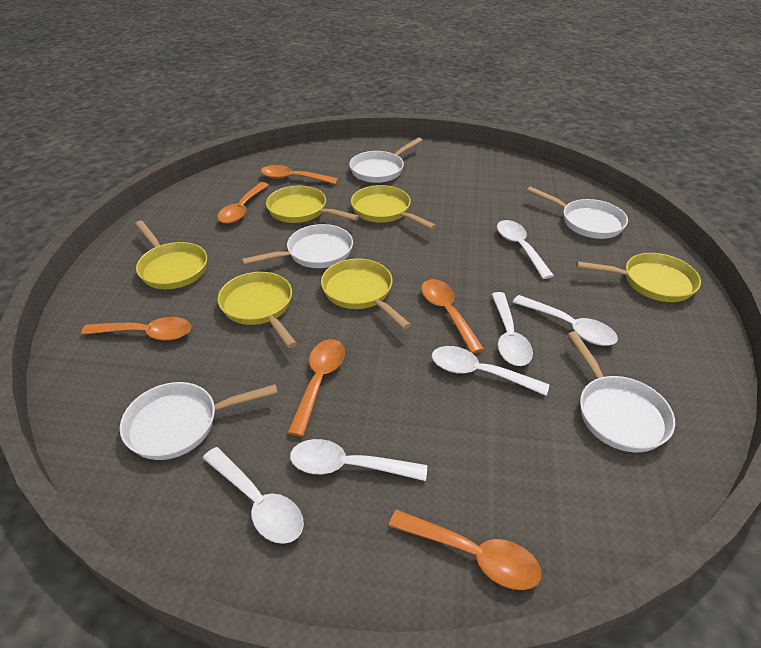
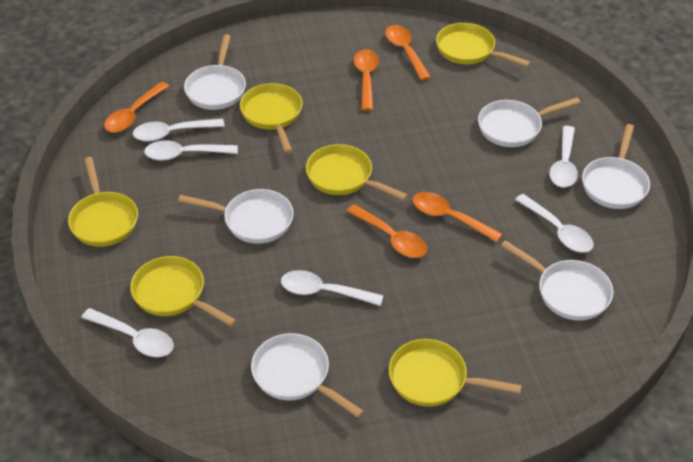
orange spoon: [81,317,191,341] [217,182,269,224] [261,165,338,184] [287,339,345,437] [389,510,541,590] [421,279,484,354] = 6 -> [104,82,169,133] [347,204,427,258] [354,49,379,111] [385,25,431,81] [413,192,502,242] = 5
white pan: [120,382,278,460] [241,224,353,268] [349,138,422,183] [527,187,628,239] [567,331,675,452] = 5 -> [178,189,294,244] [184,34,246,110] [251,333,364,418] [478,97,580,147] [501,240,613,321] [582,124,650,209] = 6

